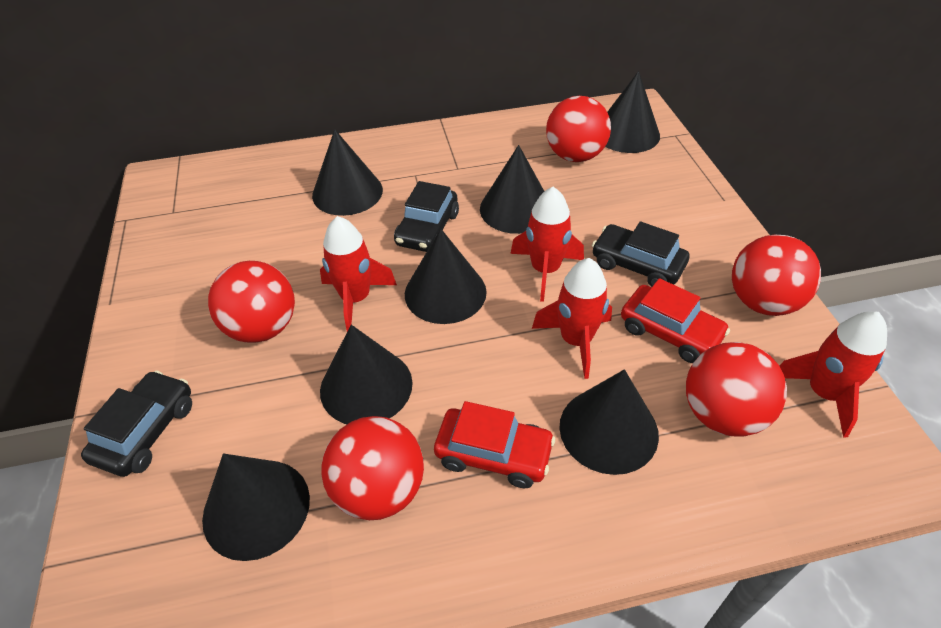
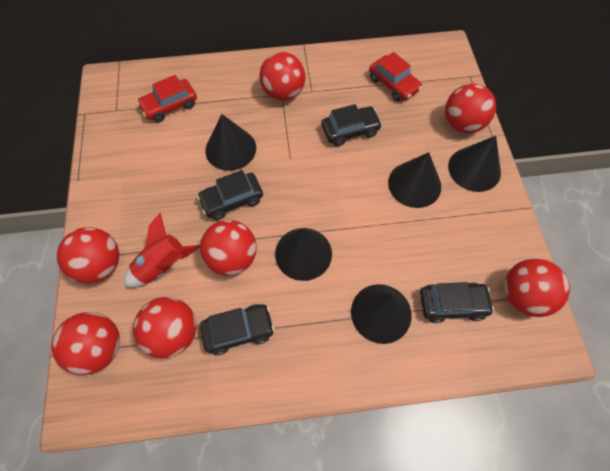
black car: [81,371,192,477] [394,181,459,252] [592,222,689,287] = 3 -> [197,170,263,220] [200,304,275,355] [321,104,382,147] [420,282,494,323] = 4
black cone: [202,453,310,561] [312,129,383,216] [320,325,413,424] [405,229,487,324] [480,145,544,234] [559,369,659,475] [605,71,660,153] = 7 -> [205,114,256,171] [275,228,332,281] [351,284,411,344] [388,152,441,208] [448,136,501,192] = 5
red ball: [208,261,295,343] [322,416,424,520] [546,96,611,162] [686,342,787,437] [732,235,821,316] = 5 -> [52,312,120,375] [57,227,119,284] [133,297,196,358] [200,220,257,276] [259,52,305,101] [445,83,496,133] [504,259,570,317] = 7
red rocket: [320,216,397,331] [510,187,584,302] [532,258,612,379] [780,311,887,438] = 4 -> [124,213,200,287] = 1

